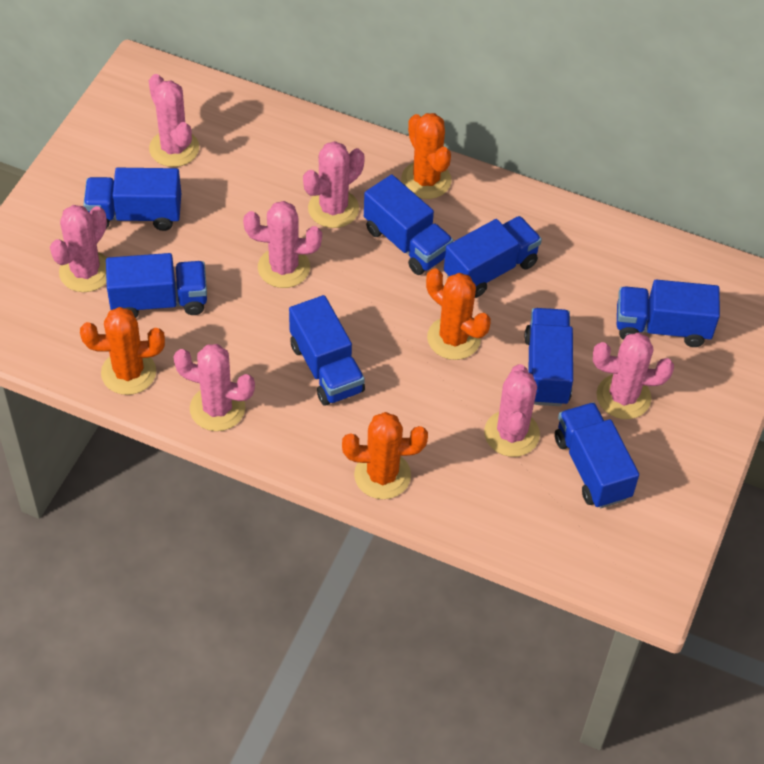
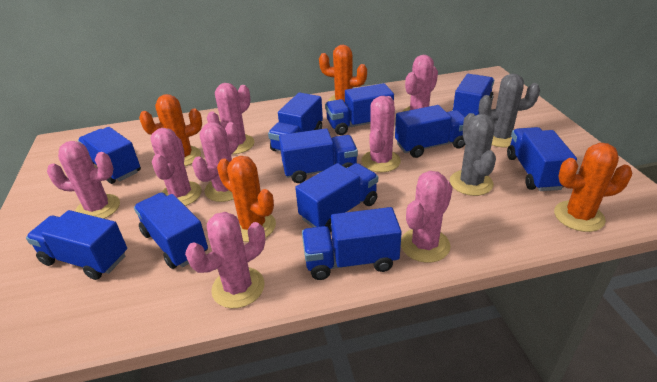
blue truck: [83,168,181,231] [106,253,207,318] [289,295,365,406] [364,174,453,275] [444,216,542,298] [524,308,573,406] [555,402,639,508] [617,280,720,347] = 8 -> [26,210,127,280] [78,127,141,184] [134,193,208,269] [268,92,323,151] [279,128,358,183] [295,163,378,232] [302,207,402,280] [325,83,394,135] [395,105,465,158] [452,74,494,117] [507,127,577,191] = 11
grey cactus: none = 0 -> [450,113,496,196] [479,73,540,147] = 2
pink cactus: [50,205,107,292] [149,74,199,167] [173,344,255,431] [243,201,322,288] [303,141,365,228] [484,364,540,457] [593,332,674,419] = 7 -> [47,141,120,219] [150,128,202,206] [185,212,265,308] [192,122,239,202] [207,83,255,154] [361,96,401,172] [401,171,453,263] [402,55,438,112] = 8

